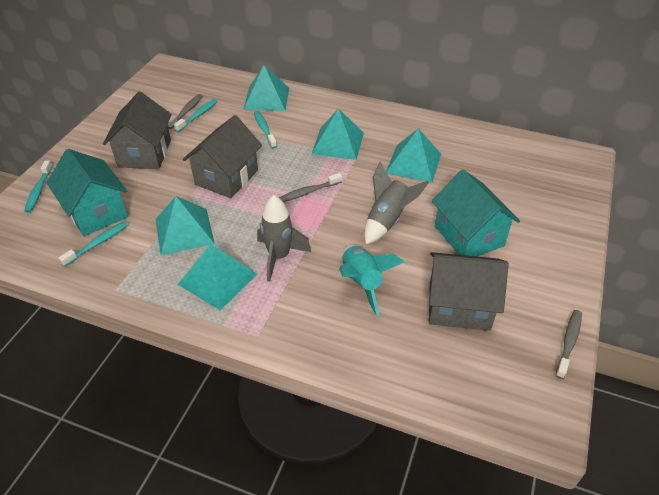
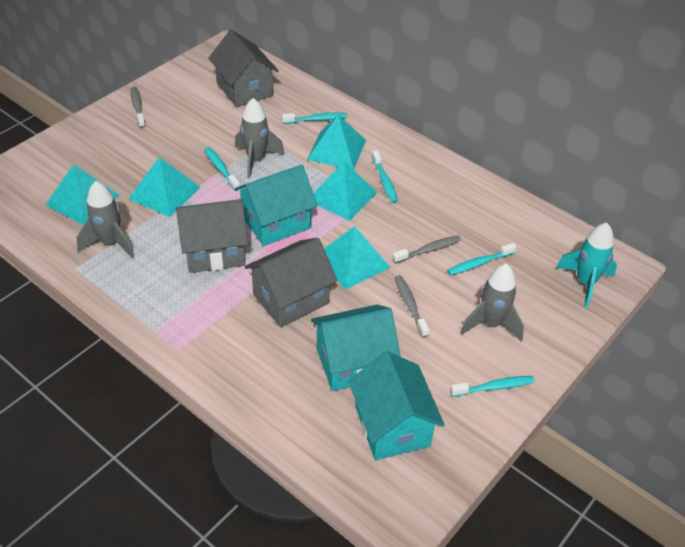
grey rocket: [257,195,311,282] [364,162,429,244] = 2 -> [77,181,134,258] [235,98,285,178] [460,263,524,341] = 3
turquoise house: [47,149,128,236] [432,169,520,256] = 2 -> [234,165,318,246] [311,305,401,391] [349,351,444,460] = 3
turquoise toothbrush: [24,161,52,213] [59,221,129,267] [174,99,218,132] [254,111,277,149] = 4 -> [204,147,240,191] [282,113,347,124] [372,150,398,203] [447,243,517,275] [450,376,535,397] = 5

